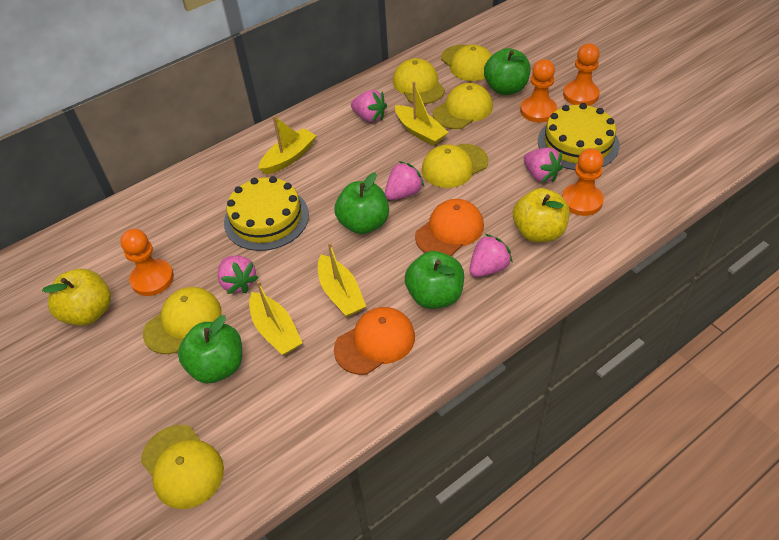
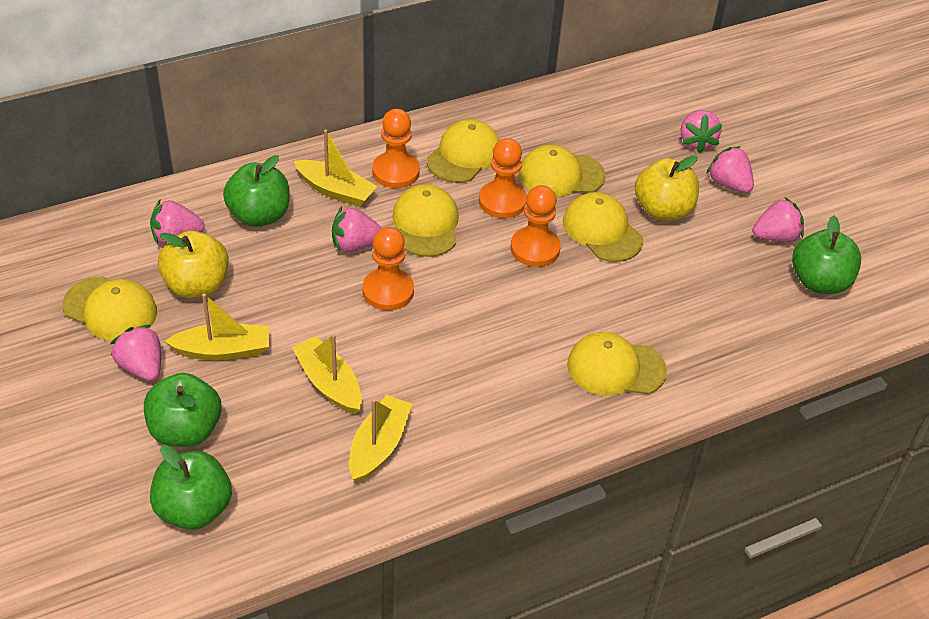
orange cap: [334,307,415,375] [415,199,484,256] = 2 -> none = 0
pink strawberry: [218,256,259,294] [351,90,387,122] [385,161,424,200] [469,234,513,277] [524,148,563,182] = 5 -> [110,325,161,381] [150,200,205,245] [332,207,382,252] [681,110,723,153] [706,146,754,193] [752,197,804,242] = 6
yellow cake: [224,176,309,251] [538,103,620,170] = 2 -> none = 0

